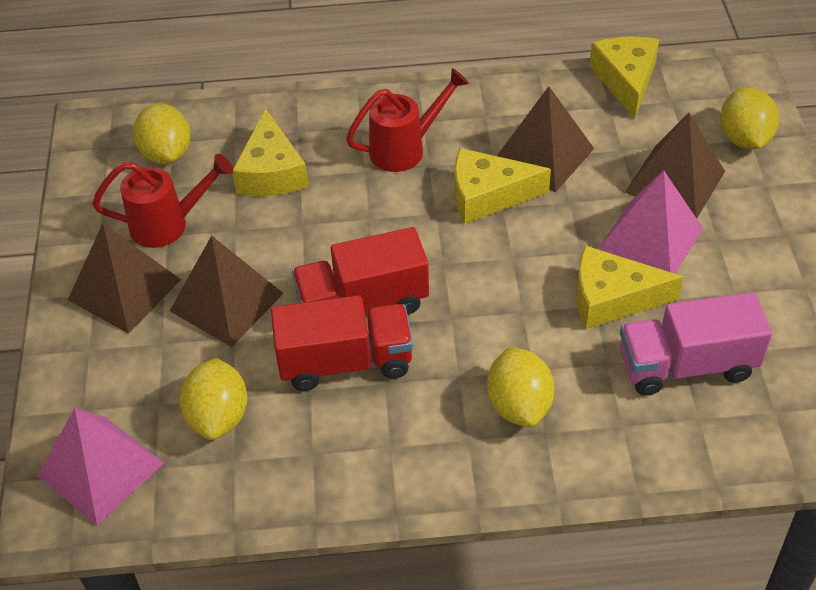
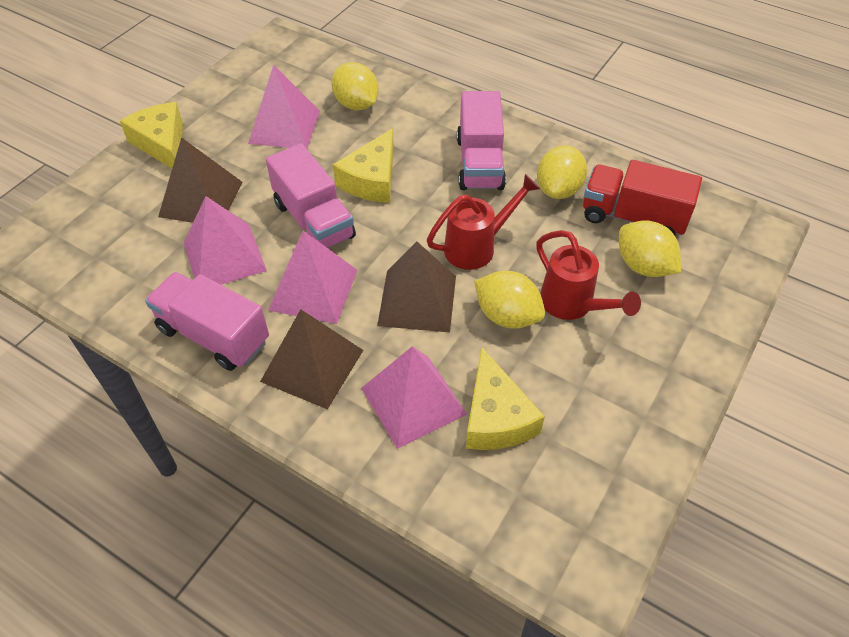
brown pyramid: [68,223,181,334] [170,235,284,347] [497,86,594,193] [625,113,725,218] = 4 -> [158,137,242,223] [260,309,363,409] [377,242,456,332] = 3
pink pyramid: [37,408,165,526] [598,170,704,274] = 2 -> [184,196,267,285] [248,64,320,149] [268,231,357,324] [361,346,467,449] = 4
pink truck: [620,292,772,396] = 1 -> [145,272,269,371] [266,143,356,248] [457,91,506,190] = 3
red truck: [271,295,413,391] [292,227,429,315] = 2 -> [583,160,702,235] = 1
yellow cheese: [232,108,309,196] [455,148,551,224] [576,245,684,329] [589,36,659,119] = 4 -> [120,102,183,168] [333,128,394,203] [466,347,545,450] = 3

